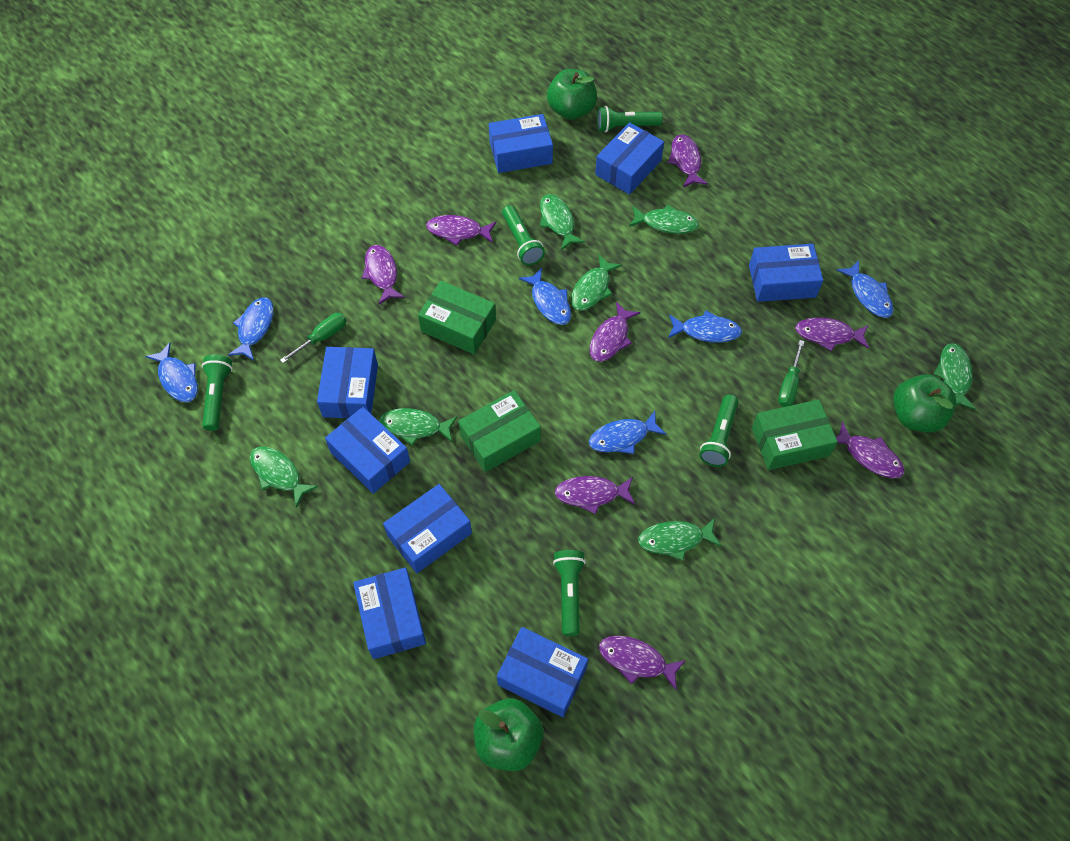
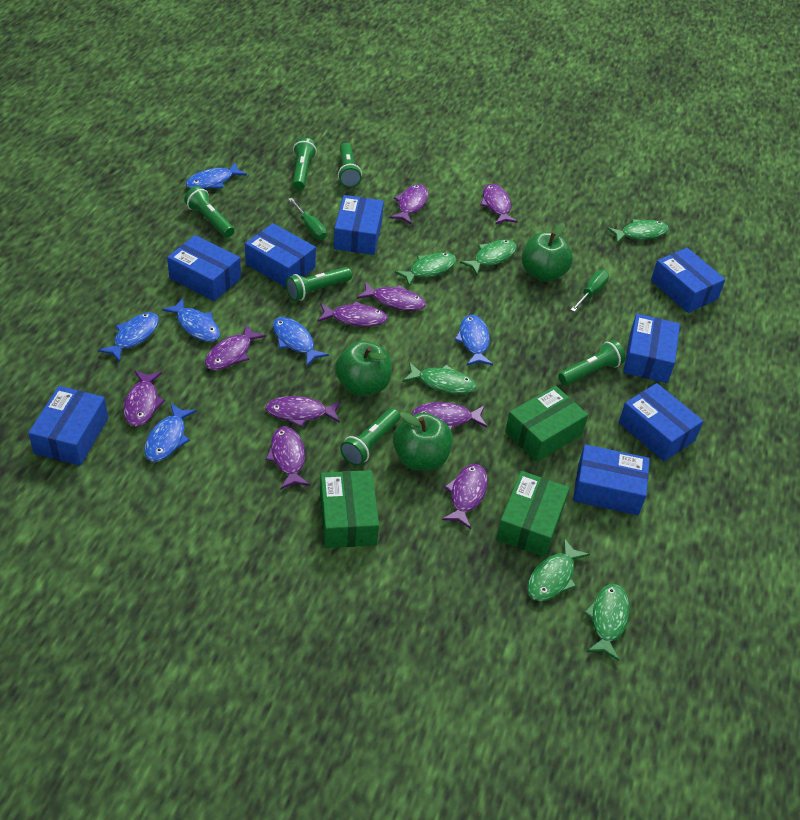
green fish: [250,446,318,507] [379,408,457,446] [540,194,585,250] [571,255,622,311] [629,204,699,234] [638,518,721,560] [934,343,975,410] = 7 -> [395,252,456,286] [403,362,477,394] [460,240,517,275] [527,538,590,601] [584,584,629,661] [607,219,669,243] = 6
green flashlight: [202,355,233,431] [502,205,545,265] [553,550,586,636] [597,106,663,133] [699,395,739,467] = 5 -> [184,186,234,238] [286,267,352,301] [292,138,317,190] [338,143,362,188] [340,408,400,466] [558,340,626,385] = 6
purple fish: [362,245,405,304] [426,215,496,246] [555,476,635,514] [590,302,640,362] [599,636,686,690] [668,134,708,187] [795,317,869,352] [836,421,905,478] = 8 -> [123,370,165,427] [205,324,266,370] [265,396,341,427] [265,426,310,490] [317,301,388,327] [357,282,426,311] [390,184,428,225] [412,402,487,431] [442,464,488,529] [480,184,518,225] = 10

